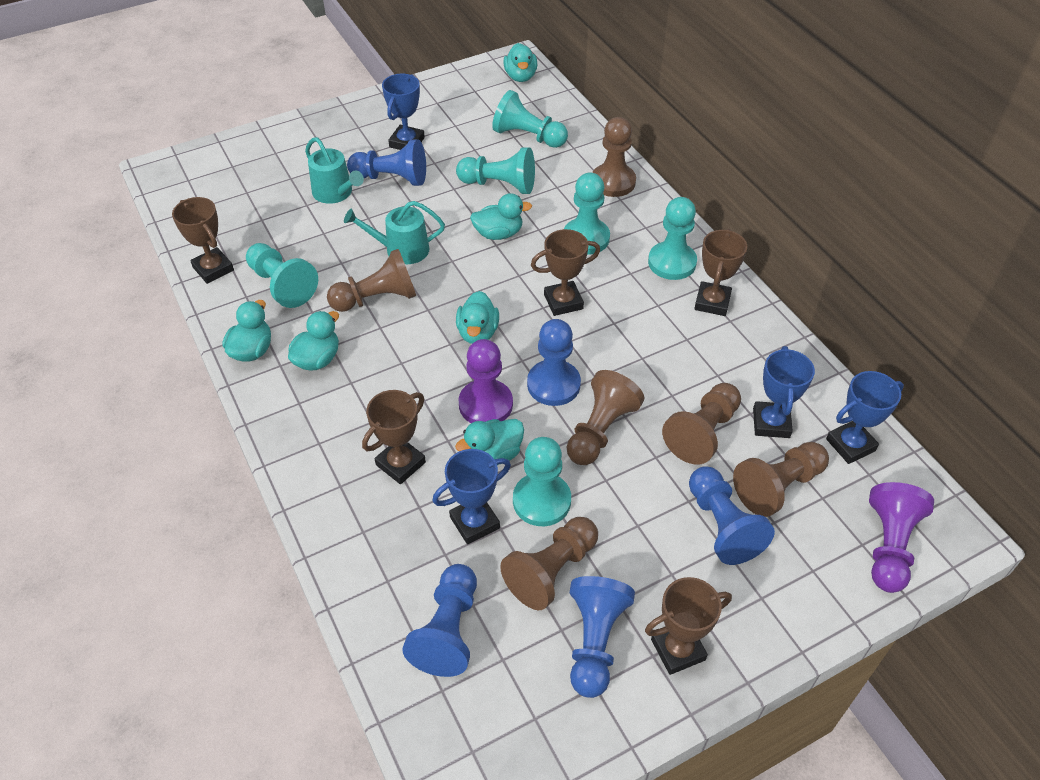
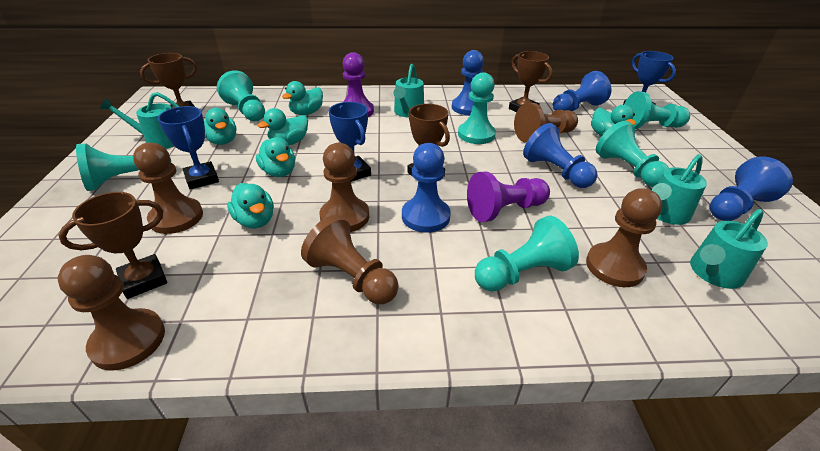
blue trophy: [382,74,425,150] [432,449,511,545] [753,346,815,438] [826,371,904,464] = 4 -> [158,106,219,190] [328,102,371,182] [623,51,676,105] = 3
brown trophy: [172,197,234,284] [362,390,426,484] [531,229,600,316] [645,577,732,675] [694,229,747,316] = 5 -> [58,192,167,299] [140,53,197,108] [408,104,450,177] [509,51,553,112] = 4
turquoise watering can: [305,137,364,204] [344,201,445,264] = 2 -> [100,92,180,149] [393,64,424,118] [652,154,707,225] [690,209,768,289] = 4

